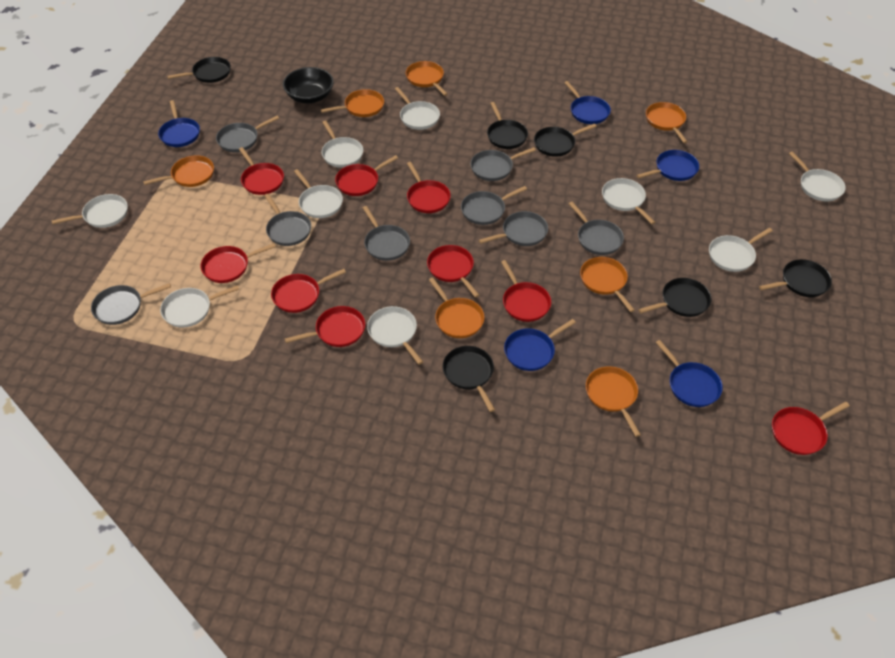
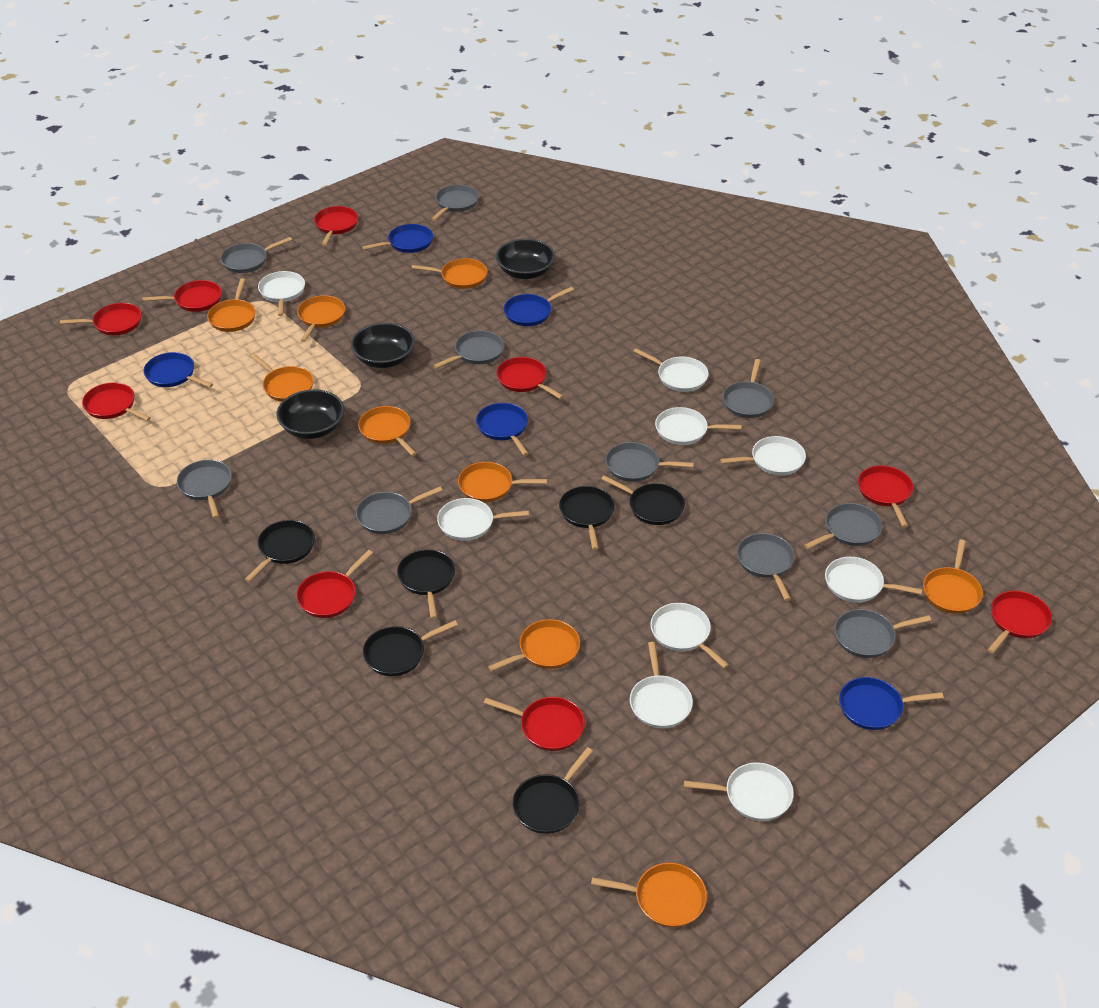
black bowl: [283,67,334,103] = 1 -> [277,389,344,439] [351,323,415,368] [496,239,555,279] = 3
grey pan: [91,283,171,325] [216,116,279,152] [264,194,311,246] [363,206,410,261] [461,186,527,225] [470,147,536,181] [479,211,548,246] [569,202,624,255] = 8 -> [177,460,232,519] [221,237,292,273] [356,486,443,534] [431,185,479,221] [433,330,504,369] [605,442,694,482] [723,359,774,418] [737,533,795,601] [804,503,882,549] [834,609,931,658] = 10
orange pan: [143,155,214,187] [320,89,384,117] [406,61,448,96] [429,278,485,338] [580,257,635,312] [586,366,641,437] [646,102,688,143] = 7 -> [207,278,256,332] [250,353,314,402] [297,295,345,342] [358,406,417,456] [412,258,487,289] [458,462,547,502] [488,619,580,671] [591,863,707,928] [923,540,983,614] = 9

